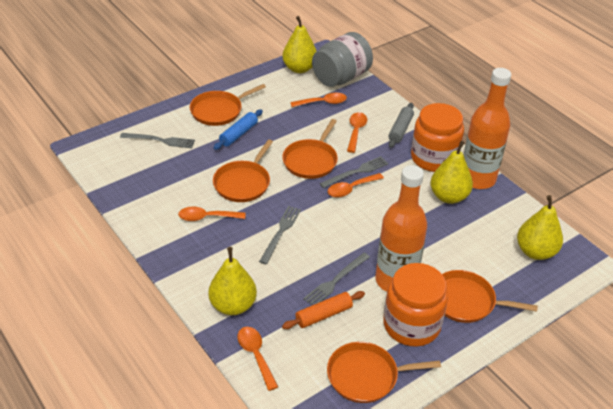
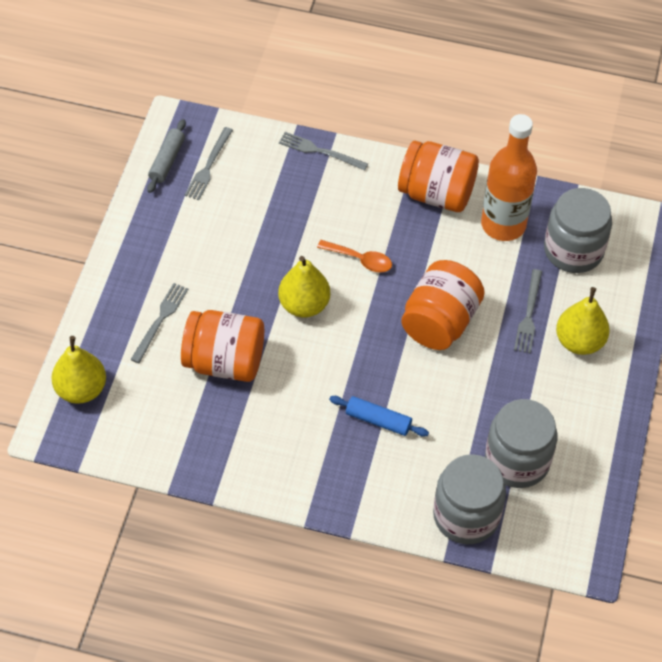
grey jar: [312,32,373,87] = 1 -> [433,454,506,544] [485,399,558,488] [544,188,612,273] = 3
orange bottle: [375,165,427,292] [463,68,511,189] = 2 -> [481,114,537,241] = 1
orange jar: [383,263,448,347] [411,103,464,172] = 2 -> [181,310,264,382] [398,141,479,212] [401,260,485,350] = 3
orange pan: [190,84,266,126] [213,139,273,202] [282,119,338,179] [327,342,441,403] [442,270,538,323] = 5 -> none = 0
orange rolling pin: [282,291,365,329] = 1 -> none = 0
orange spoon: [178,206,245,221] [237,327,278,391] [290,93,347,107] [328,173,384,198] [347,112,367,153] = 5 -> [317,240,392,273] = 1
yellow pear: [208,247,257,315] [282,16,317,73] [431,141,473,204] [517,195,563,260] = 4 -> [51,336,106,404] [278,256,330,318] [556,287,610,355] = 3

